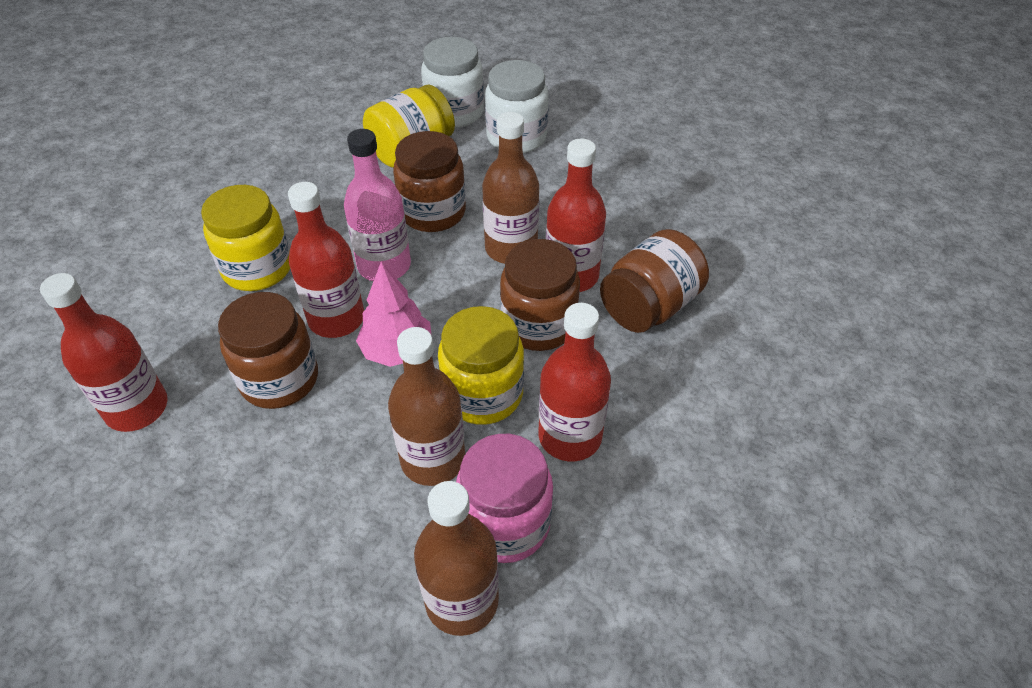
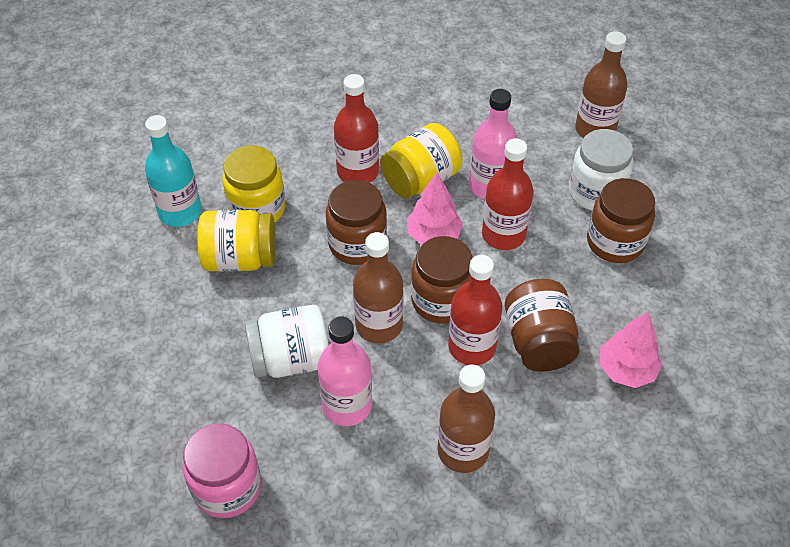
pink bottle: [344,129,411,281] = 1 -> [317,316,372,426] [469,89,518,199] = 2
pink tree: [356,262,431,367] = 1 -> [407,172,463,245] [600,312,663,388] = 2
red bottle: [40,273,167,432] [288,182,364,338] [539,303,611,461] [546,139,606,292] = 4 -> [334,74,379,183] [448,255,502,365] [482,138,534,250] = 3
turquoise bottle: none = 0 -> [145,115,202,227] = 1

